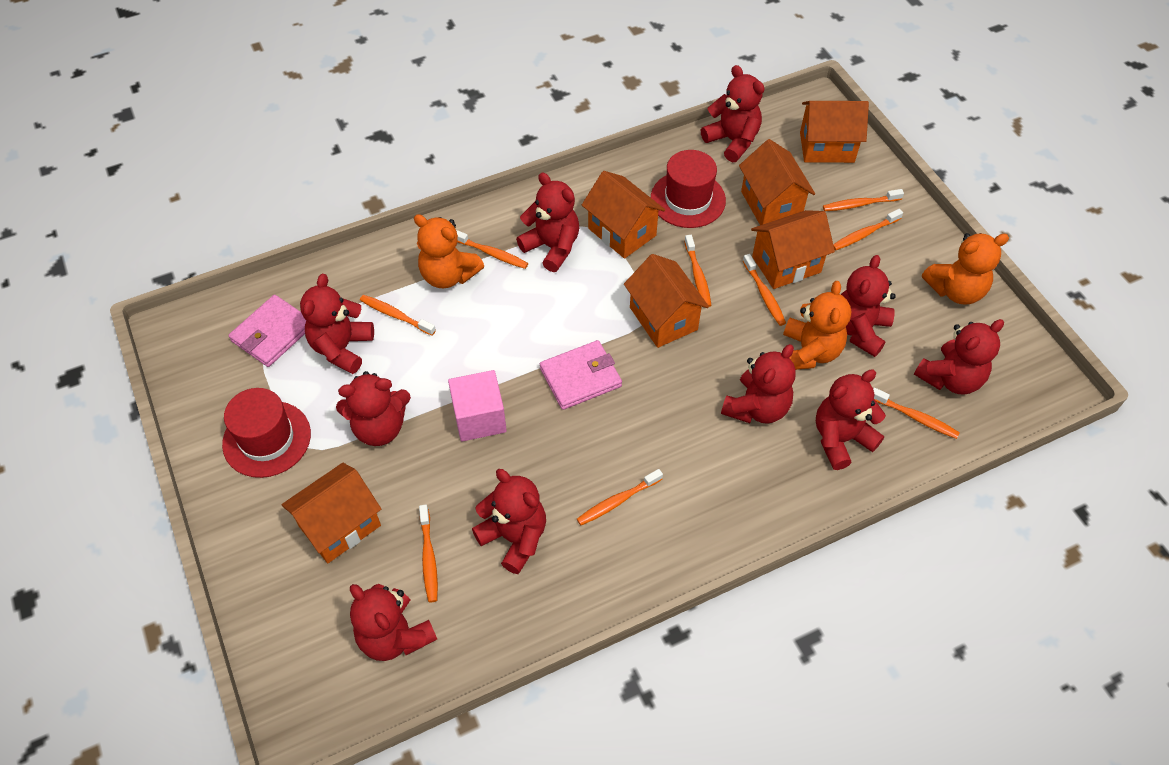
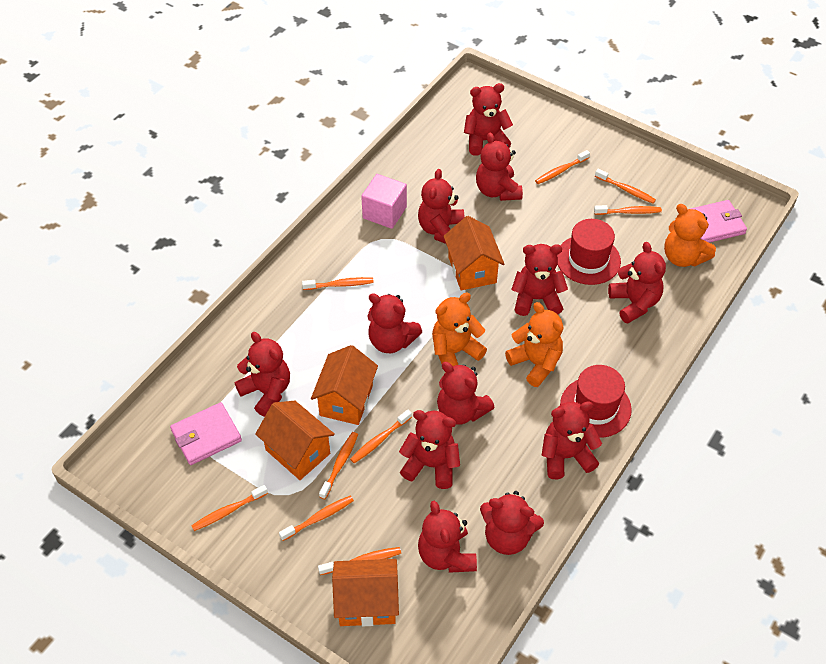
orange house: [282,463,381,563] [582,171,665,259] [624,254,709,348] [739,139,815,225] [751,210,835,289] [800,101,869,163] = 6 -> [255,401,335,480] [311,345,378,425] [332,559,399,626] [444,216,504,290] = 4
red teddy bear: [300,274,374,374] [336,371,411,446] [350,584,437,661] [472,469,546,574] [516,173,579,272] [701,65,764,163] [721,344,796,424] [816,369,886,470] [841,255,896,357] [914,319,1004,395] = 10 -> [235,332,290,417] [367,293,422,353] [399,410,460,489] [418,169,465,244] [418,501,477,573] [437,362,495,425] [464,83,513,156] [476,132,523,201] [480,491,544,555] [511,244,568,316] [542,402,602,479] [608,242,666,324] = 12

